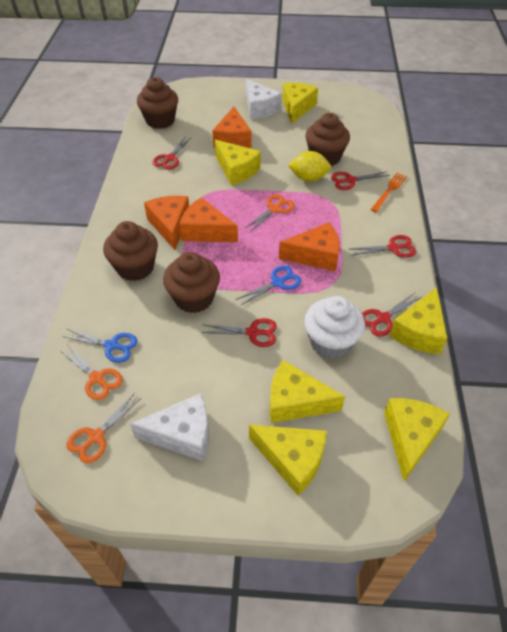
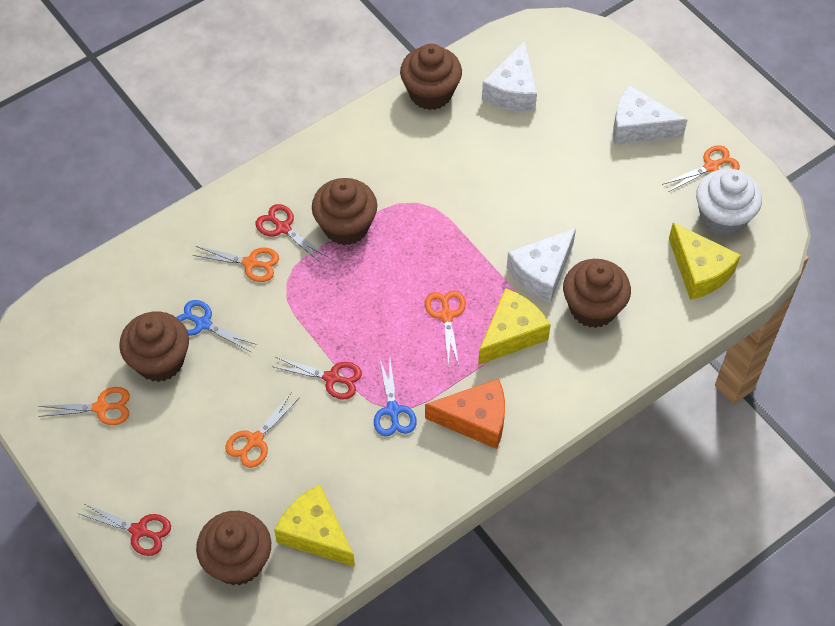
brown cupcake: [103,221,158,281] [137,77,178,129] [163,252,220,313] [305,113,350,166] = 4 -> [119,311,189,382] [196,511,271,585] [312,178,377,245] [400,44,462,110] [563,259,631,328] = 5
orange cheese: [144,196,189,250] [179,197,238,242] [212,107,251,148] [279,222,340,271] = 4 -> [425,379,505,449] = 1
orange fork: [371,173,407,212] = 1 -> none = 0
orange scissors: [61,344,123,400] [66,393,141,463] [245,194,295,232] = 3 -> [38,387,130,425] [193,246,279,282] [225,393,300,468] [425,290,466,367] [662,145,740,193] = 5
red scissors: [152,136,191,170] [201,318,277,347] [331,172,390,190] [350,235,416,258] [362,293,422,337] = 5 -> [80,503,171,556] [256,204,329,263] [272,357,362,399] = 3
white cheese: [130,393,209,461] [246,79,282,119] = 2 -> [482,41,537,112] [507,228,576,303] [613,85,687,145] = 3
yellow cheese: [215,139,261,185] [249,425,327,495] [270,360,345,423] [282,83,318,124] [384,398,450,481] [389,287,448,354] = 6 -> [274,484,355,567] [478,288,551,365] [669,222,741,300] = 3
yellow lemon: [288,151,331,182] = 1 -> none = 0

